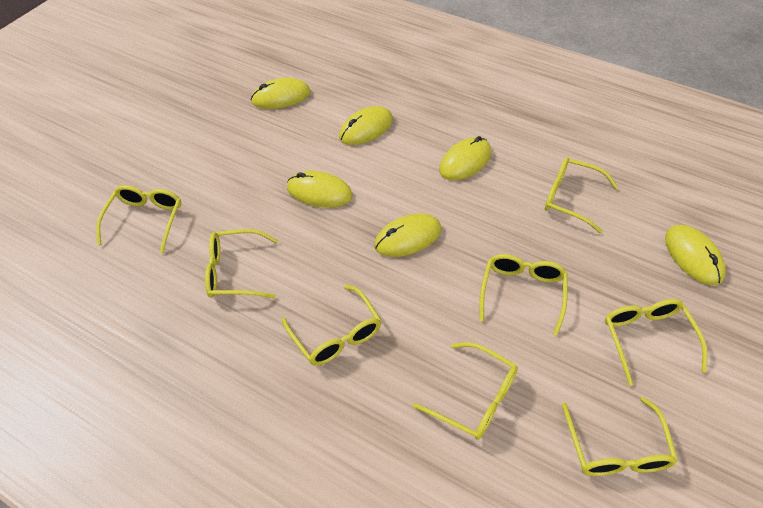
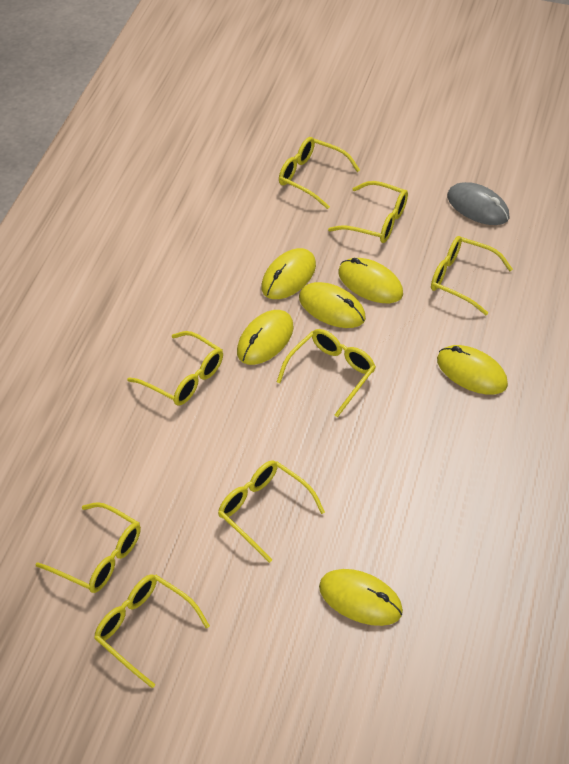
grey mouse: none = 0 -> [447,182,509,225] = 1

